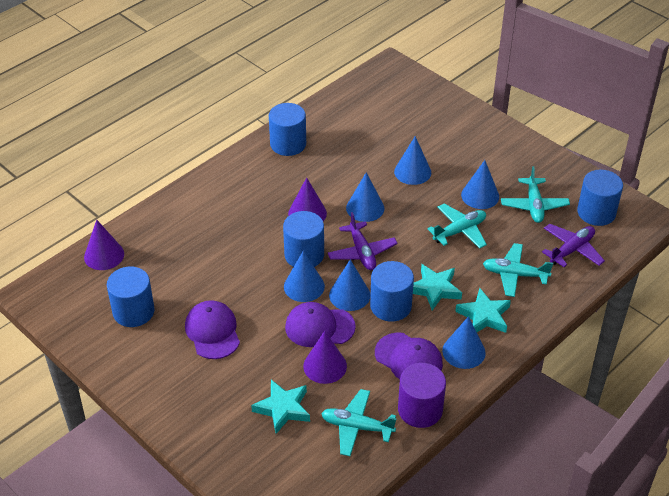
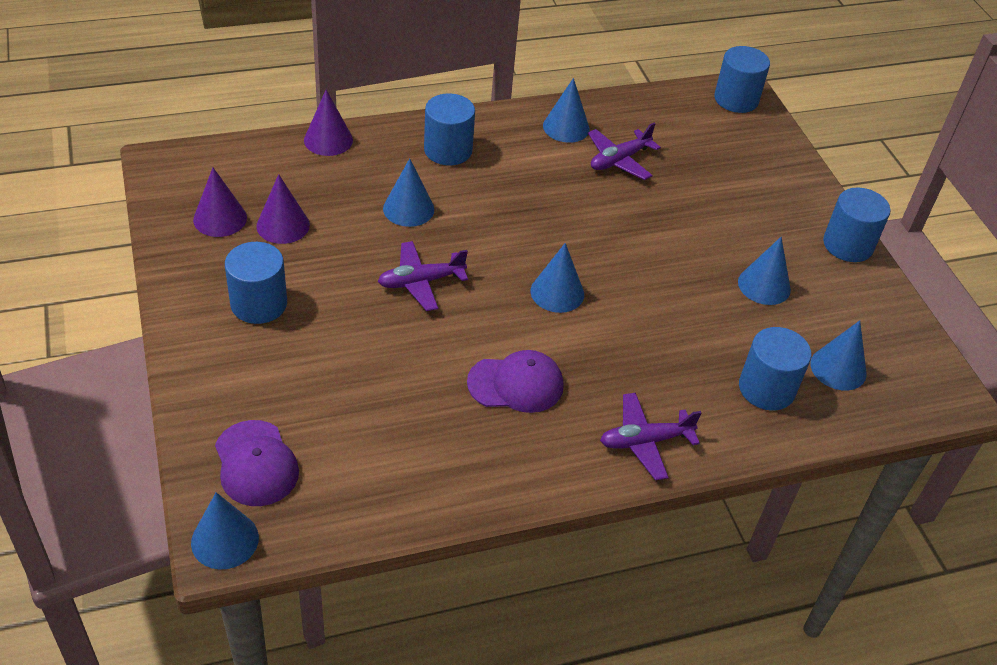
purple cap: [185,300,240,359] [285,302,356,347] [375,333,443,379] = 3 -> [215,420,299,506] [467,350,563,413] = 2
purple cylinder: [398,363,446,428] = 1 -> none = 0
purple plane: [328,212,398,270] [542,224,605,267] = 2 -> [378,241,468,311] [588,123,661,180] [600,393,701,480] = 3
turquoise plane: [321,389,397,456] [427,203,487,249] [483,243,553,297] [501,166,570,223] = 4 -> none = 0
turquoise star: [251,380,310,434] [413,264,462,310] [455,288,511,333] = 3 -> none = 0

